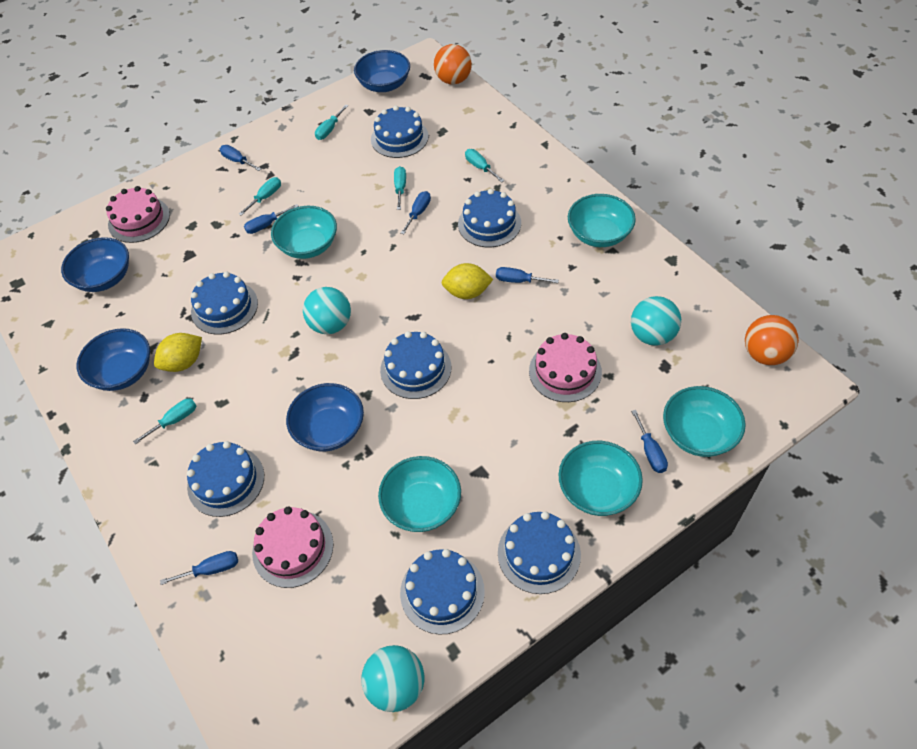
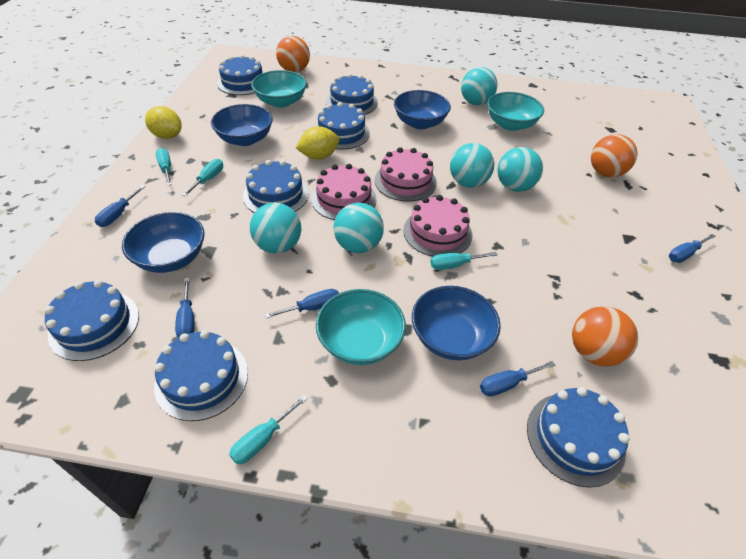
blue screwdriver: [160,551,238,585] [220,145,261,171] [244,204,299,234] [400,191,431,234] [496,267,559,283] [631,410,668,473] = 6 -> [95,185,145,227] [175,278,194,338] [265,289,339,318] [480,361,555,396] [669,234,716,263] = 5
orange ball: [434,44,472,84] [745,315,799,365] = 2 -> [276,36,310,72] [572,306,638,366] [591,134,637,177] = 3
turquoise ball: [303,287,351,334] [362,645,425,712] [631,296,681,346] = 3 -> [250,203,301,254] [333,203,384,253] [450,143,494,188] [461,67,498,105] [497,147,543,192] = 5
turquoise bowl: [271,206,337,259] [378,456,461,532] [558,441,643,516] [568,194,636,247] [663,386,746,457] = 5 -> [251,70,307,108] [316,289,406,365] [487,92,544,131] = 3
turquoise screwdriver: [133,398,196,444] [239,177,281,216] [315,104,348,140] [394,166,406,210] [465,149,504,183] = 5 -> [156,148,172,185] [182,159,223,197] [229,395,308,464] [431,252,497,270] = 4

